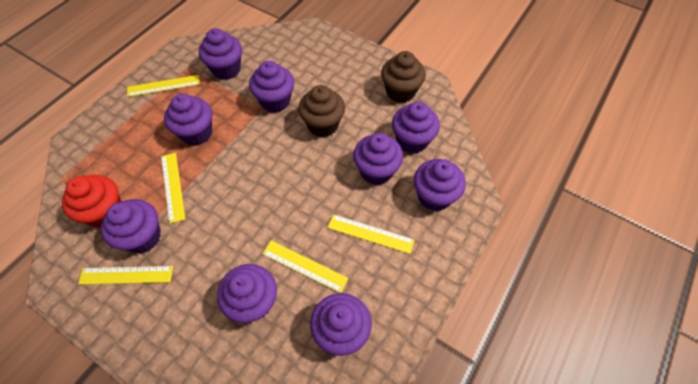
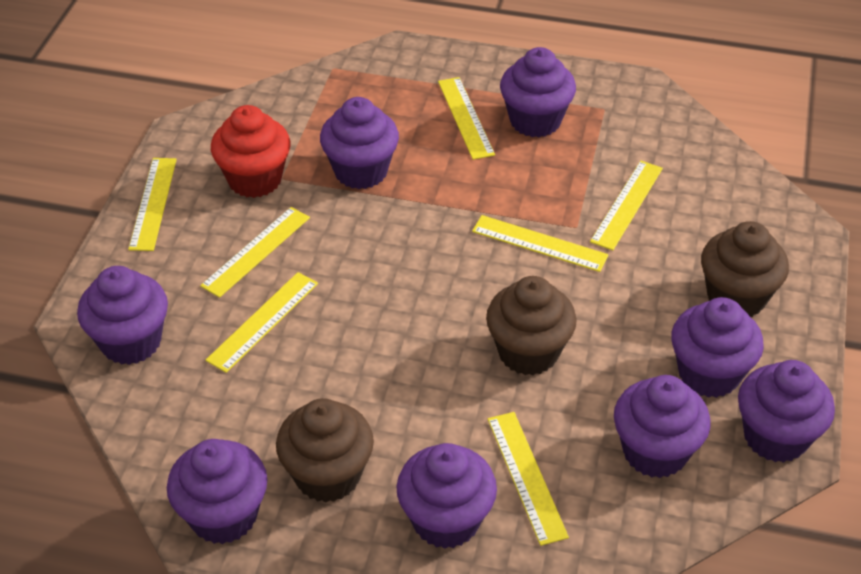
brown cupcake: [298,85,345,137] [381,51,426,103] = 2 -> [276,398,374,503] [486,276,577,375] [701,221,789,317] = 3
purple cupcake: [101,199,161,253] [164,94,212,146] [199,28,242,80] [217,264,277,323] [249,61,294,113] [310,293,372,356] [353,133,403,185] [392,102,440,154] [414,159,466,211] = 9 -> [77,266,168,365] [167,439,267,544] [320,97,399,189] [397,443,497,549] [500,47,576,138] [614,375,710,478] [671,297,764,398] [738,360,835,463] = 8
yellow ruler: [78,266,173,285] [127,75,200,97] [161,153,185,223] [263,241,348,293] [328,214,414,254] = 5 -> [128,158,177,251] [200,207,310,298] [206,272,318,373] [438,77,495,160] [472,215,608,272] [488,412,569,546] [590,161,663,250] = 7

